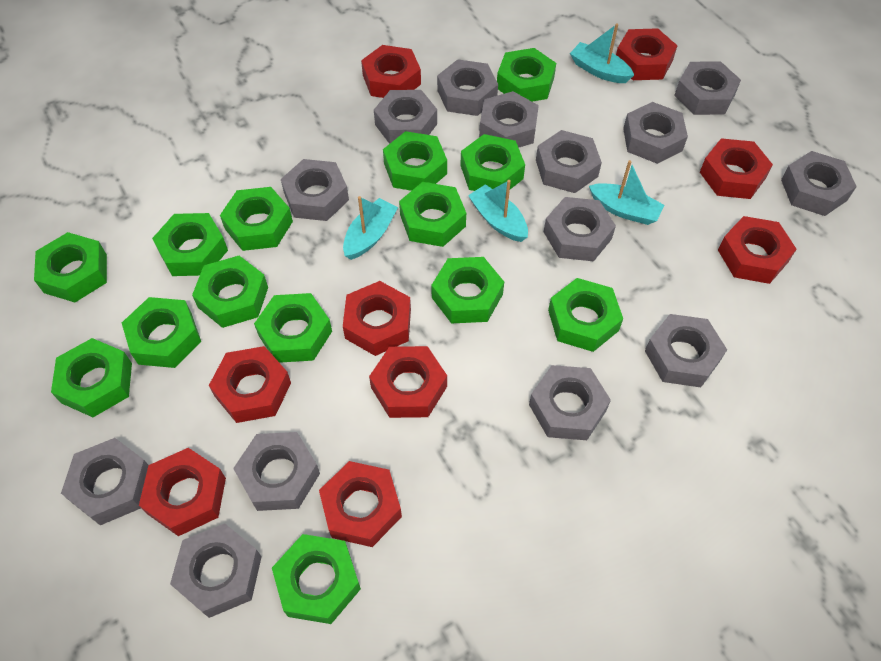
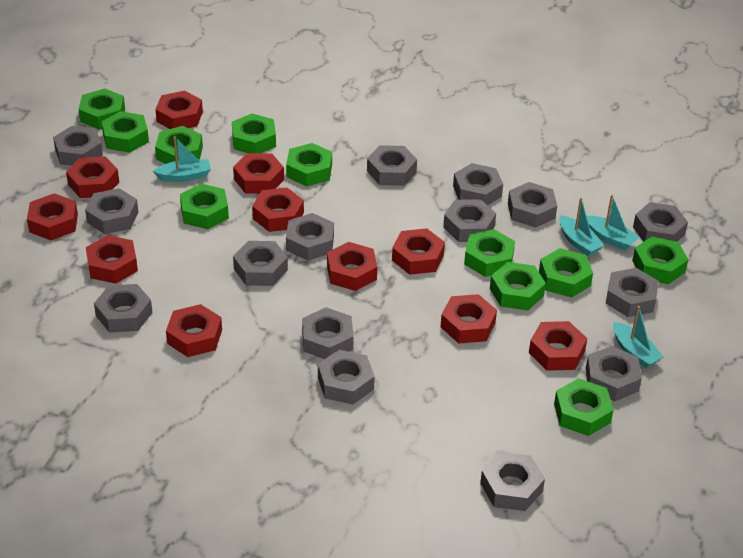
green nut: [34,232,107,302] [51,338,132,417] [122,297,201,368] [152,213,228,276] [192,256,268,328] [220,187,293,251] [254,293,332,363] [272,534,361,624] [383,131,447,191] [399,182,466,247] [431,257,504,324] [460,134,525,191] [497,48,556,102] [548,278,623,352] = 14 -> [78,88,125,130] [101,111,149,153] [155,126,203,164] [180,184,229,229] [232,113,276,153] [286,143,332,187] [464,229,515,277] [490,262,546,310] [539,248,593,298] [554,378,614,436] [632,236,688,284] = 11
grey nut: [61,438,148,525] [170,523,261,618] [233,432,320,511] [281,159,349,221] [374,90,437,144] [437,59,498,116] [479,91,539,148] [529,365,611,440] [536,130,602,193] [544,197,616,261] [623,102,688,164] [645,314,727,387] [674,61,741,115] [781,151,857,216] = 14 -> [53,126,103,166] [85,188,138,234] [94,284,152,333] [233,241,288,286] [286,213,334,261] [302,307,354,359] [318,350,375,404] [367,145,417,186] [443,199,496,242] [453,163,503,205] [480,452,545,511] [508,182,557,228] [586,346,642,401] [606,268,659,317] [633,202,688,242] = 15
red nut: [139,448,226,536] [209,346,291,423] [319,461,402,547] [343,281,411,356] [361,45,421,98] [369,346,447,418] [616,28,678,80] [700,138,773,199] [718,216,797,284] = 9 -> [27,193,78,240] [66,156,119,198] [86,235,138,284] [155,91,203,129] [166,304,222,357] [233,153,284,194] [252,188,304,232] [327,242,377,291] [392,228,445,275] [440,294,497,343] [529,321,587,371] = 11

